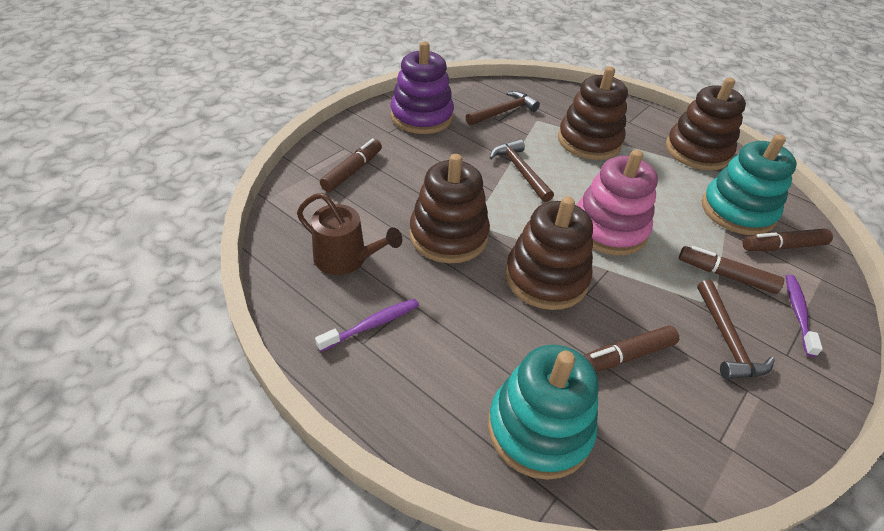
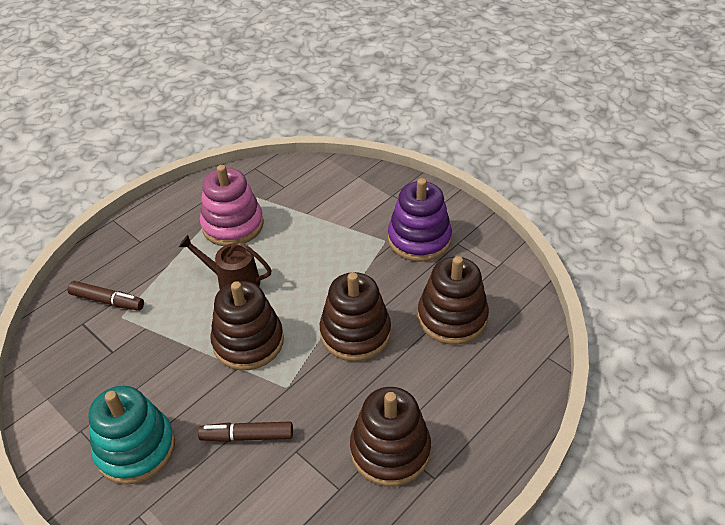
brown hammer: [466,91,540,125] [490,139,554,202] [697,280,775,379] = 3 -> none = 0
brown marker: [320,138,382,192] [583,325,679,372] [679,246,784,294] [743,228,833,251] = 4 -> [68,281,144,311] [198,422,293,442] = 2
purple toothbrush: [315,299,419,352] [786,275,823,357] = 2 -> none = 0
turquoise stacking toy: [488,345,599,480] [702,134,797,235] = 2 -> [88,386,175,485] = 1

